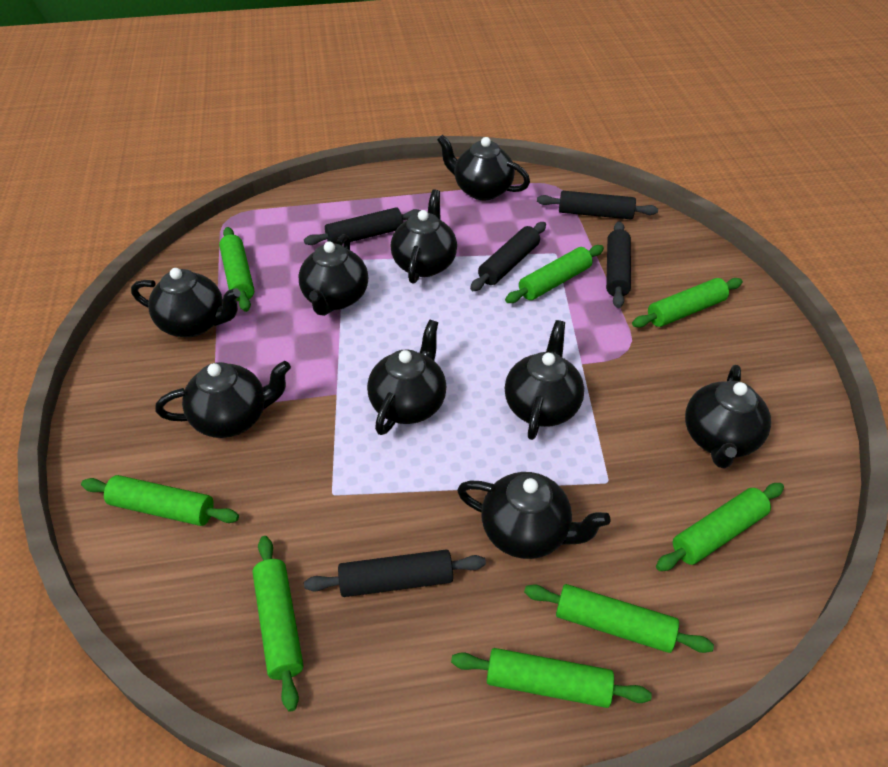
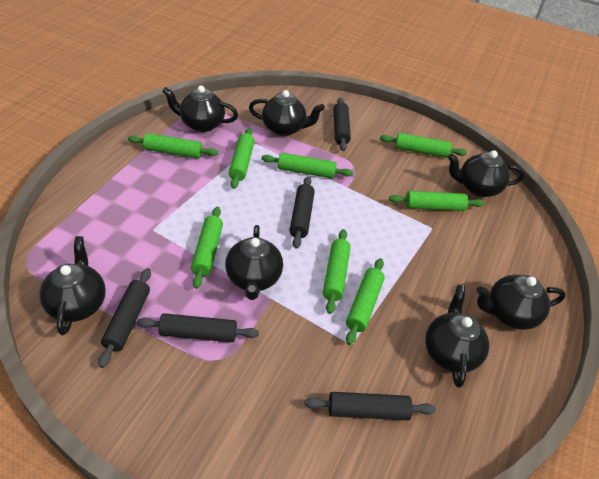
black teapot: [131,268,241,337] [155,361,291,438] [298,234,368,316] [367,320,446,435] [391,189,457,284] [437,135,530,200] [457,472,611,559] [505,320,584,440] [685,365,771,469] = 9 -> [39,236,106,335] [162,86,238,132] [225,225,283,300] [249,90,325,136] [425,285,489,388] [448,150,525,197] [476,275,566,330] = 7

